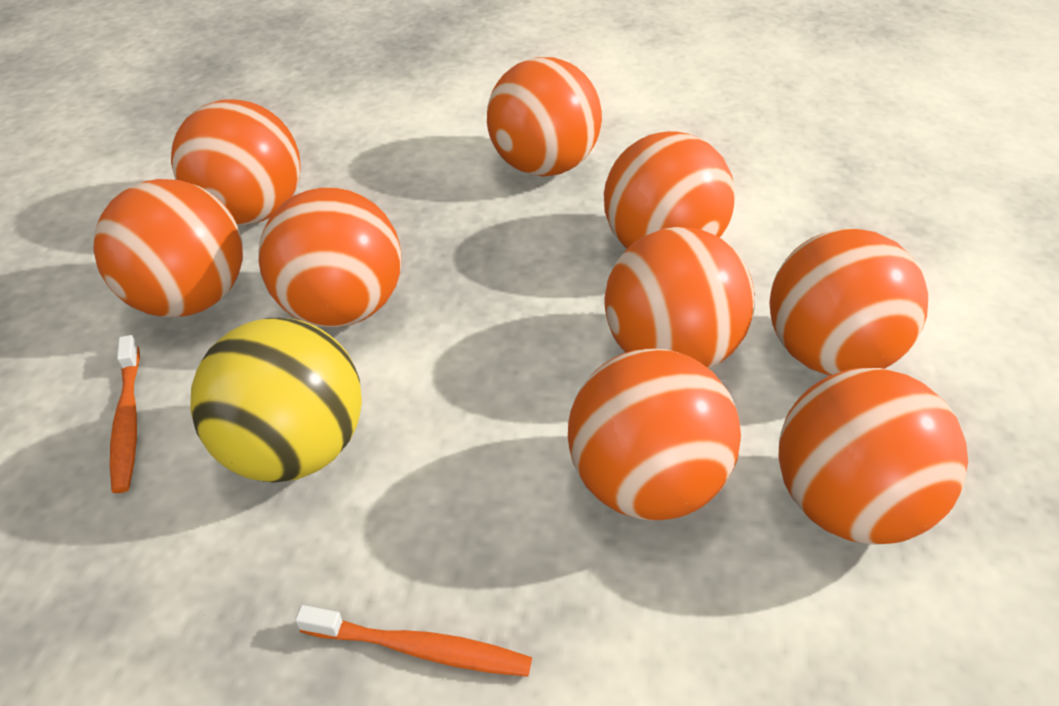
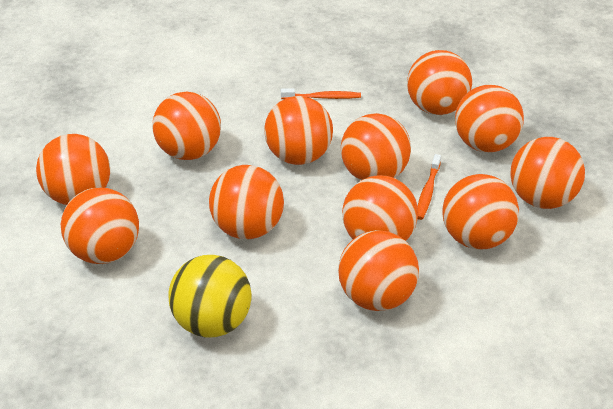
orange ball: [93,179,243,318] [171,99,301,225] [258,187,401,327] [487,57,602,177] [568,349,741,521] [604,131,735,249] [604,227,755,369] [769,228,928,376] [778,368,968,545] = 9 -> [36,134,110,205] [61,187,139,264] [152,92,221,160] [209,165,284,239] [264,96,333,165] [338,230,419,311] [341,113,411,180] [342,175,418,241] [407,50,472,115] [442,174,519,249] [455,85,524,153] [510,137,585,209] = 12

